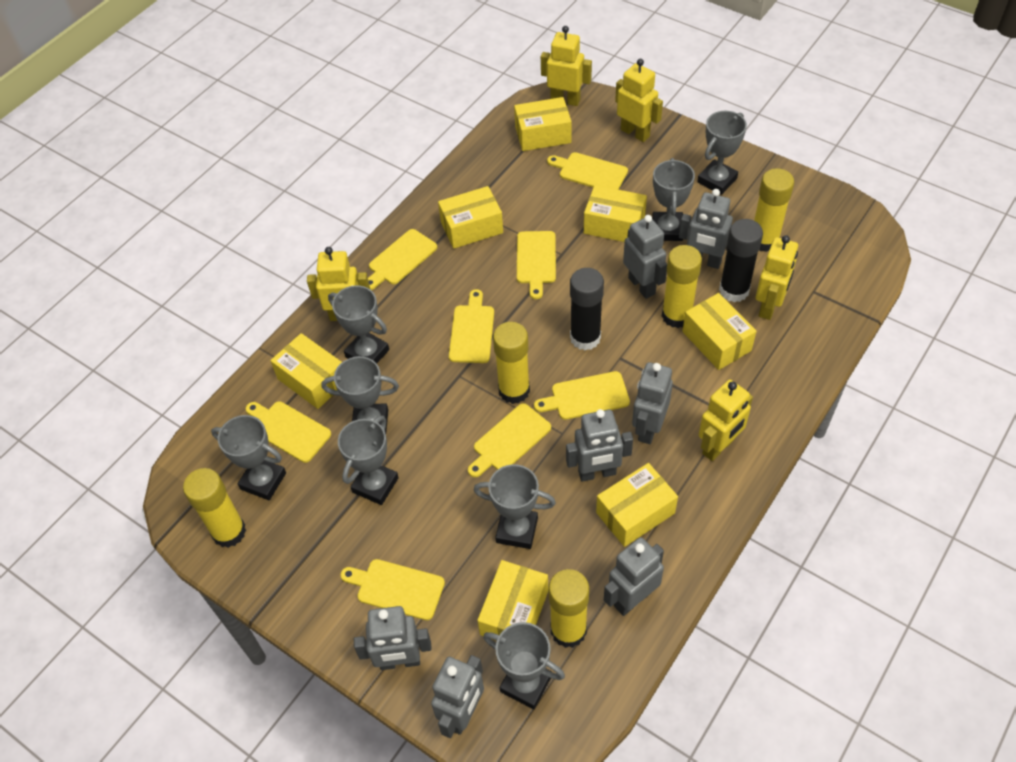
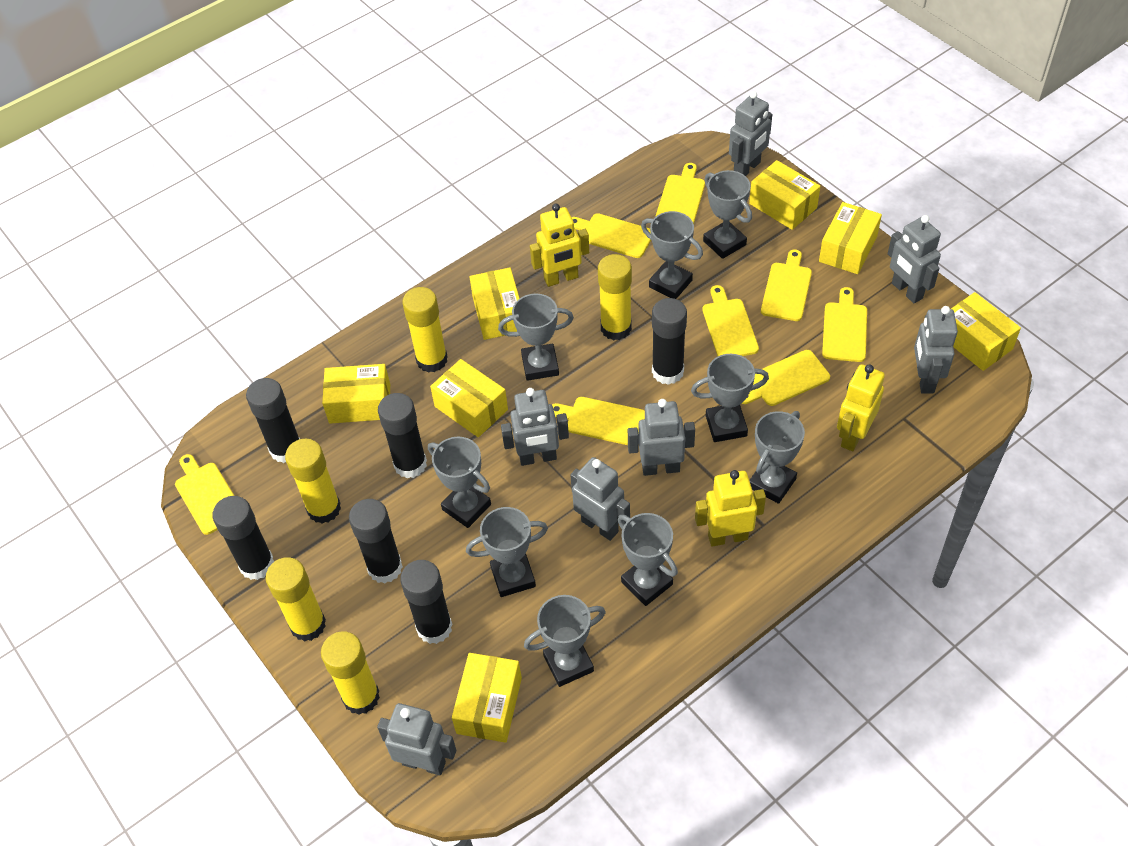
black glue stick: [570,268,604,351] [719,219,763,302] = 2 -> [212,496,274,580] [246,378,300,463] [349,499,403,584] [378,393,427,478] [400,560,452,644] [652,298,687,385] = 6
grey trophy: [211,415,286,500] [321,356,399,434] [328,285,389,363] [338,415,399,505] [474,464,556,549] [483,622,565,709] [652,158,695,241] [697,111,747,195] = 8 -> [428,437,491,528] [466,507,548,597] [498,293,574,381] [524,595,606,687] [618,513,678,606] [641,211,703,299] [691,354,769,442] [703,170,752,259] [749,411,805,504] = 9
yellow robot: [307,247,370,321] [541,26,592,106] [615,59,663,142] [699,380,753,461] [756,235,798,320] = 5 -> [530,204,589,287] [695,470,766,547] [837,364,885,451] = 3

